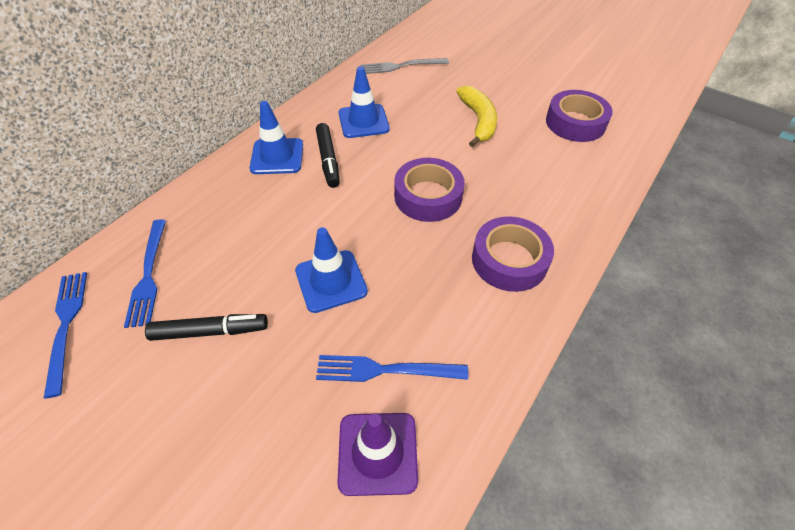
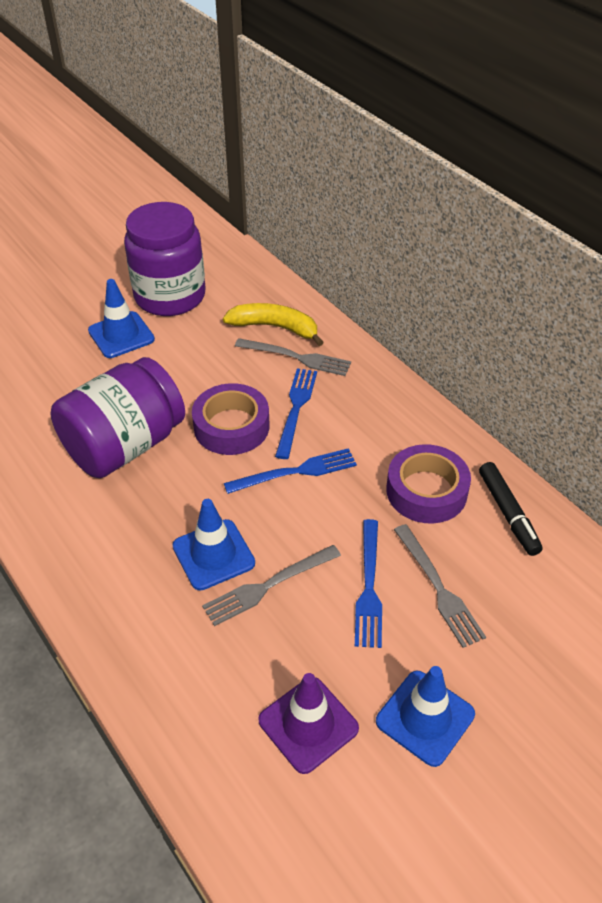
black marker: [145,314,268,341] [316,123,340,188] = 2 -> [479,462,543,556] = 1
grey fork: [361,58,449,74] = 1 -> [202,545,341,626] [235,338,351,376] [394,524,486,648] = 3
purple jar: none = 0 -> [51,357,185,478] [124,202,206,316] = 2
purple tape: [394,158,465,222] [472,216,554,292] [546,90,613,142] = 3 -> [192,383,270,455] [386,444,471,523] = 2

